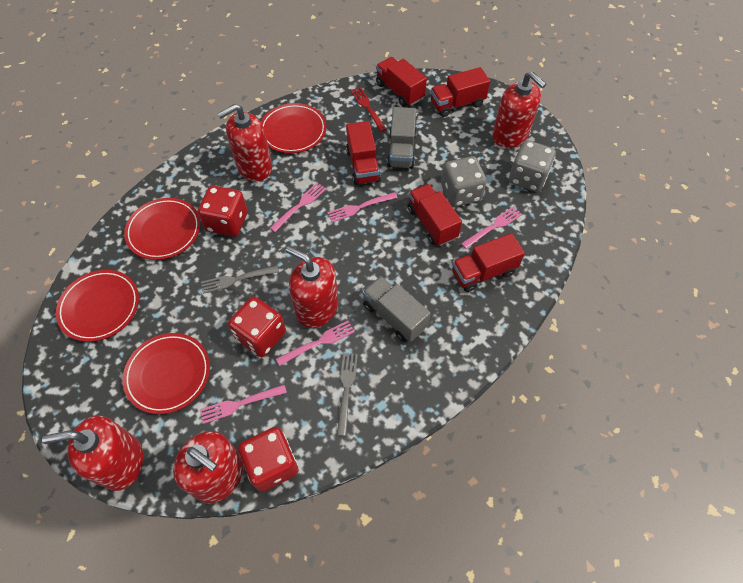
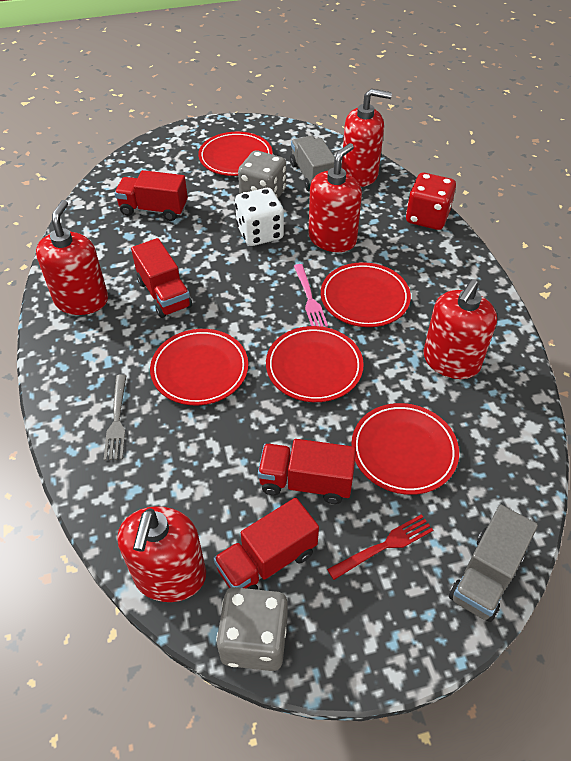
grey fork: [201,265,279,294] [337,353,358,436] = 2 -> [104,374,127,460] = 1
pink fork: [200,384,287,424] [270,183,326,232] [276,321,355,366] [327,192,398,222] [461,206,522,249] = 5 -> [294,264,328,327] = 1
red dice: [198,185,248,237] [228,297,286,357] [238,427,299,492] = 3 -> [406,173,456,230] = 1
red plate: [56,270,139,342] [123,333,210,414] [124,198,201,260] [261,103,327,153] = 4 -> [150,329,248,405] [198,132,273,176] [266,326,364,402] [321,262,411,327] [351,403,459,495] = 5
red truck: [346,121,381,185] [376,57,427,107] [407,184,462,246] [430,67,490,117] [452,233,525,292] = 5 -> [114,170,188,221] [131,238,192,318] [213,498,319,590] [258,439,356,504] = 4
white dice: none = 0 -> [235,188,284,246] = 1

